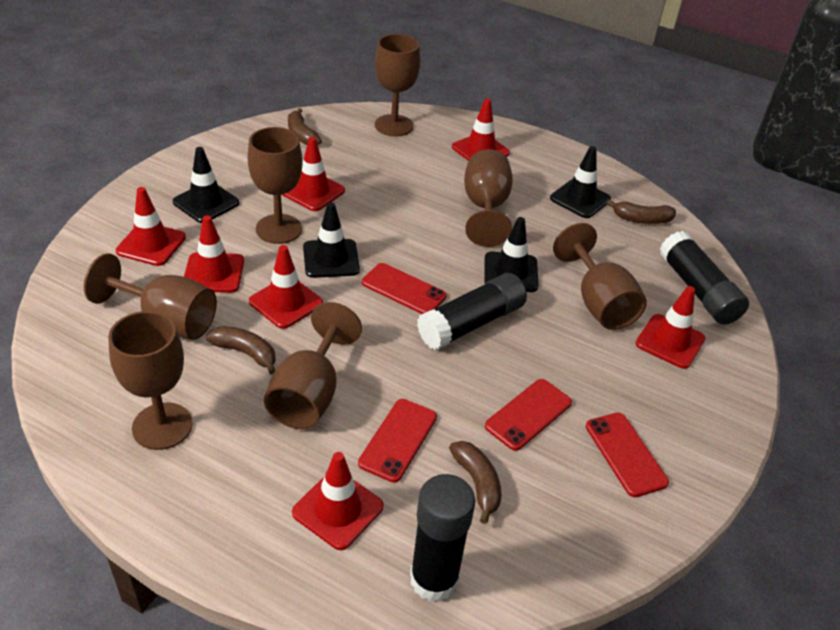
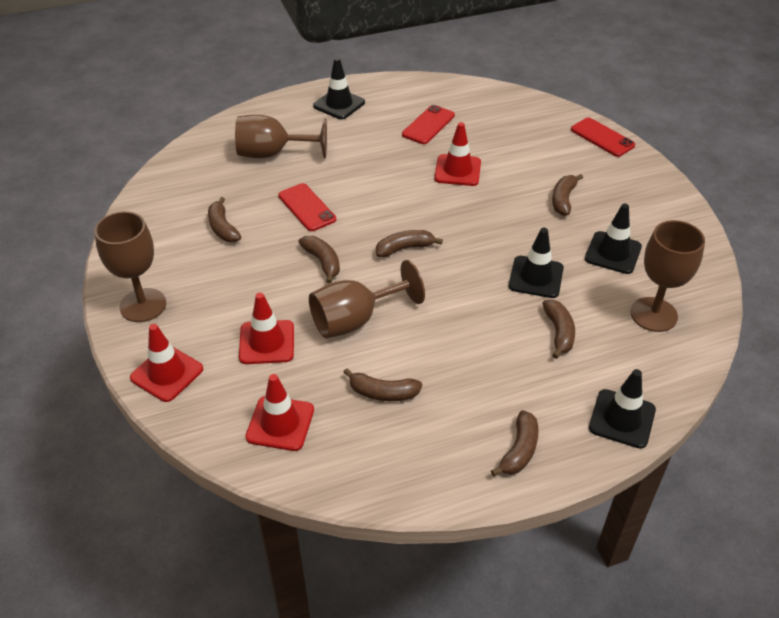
black glue stick: [410,474,475,602] [417,273,527,350] [660,231,749,325] = 3 -> none = 0
brown banana: [206,326,276,375] [288,108,322,145] [449,441,501,524] [606,200,676,224] = 4 -> [208,197,241,242] [299,236,340,284] [343,368,422,401] [376,230,443,257] [491,410,539,476] [542,299,575,359] [552,174,583,216] = 7
brown goblet: [84,253,217,340] [108,311,193,450] [248,127,303,244] [264,302,362,429] [375,34,420,136] [464,149,513,247] [553,223,647,330] = 7 -> [94,211,166,322] [235,115,327,158] [309,260,425,338] [630,220,705,332] = 4
red phone: [358,399,437,483] [362,263,447,314] [485,379,572,451] [586,413,669,497] = 4 -> [278,183,336,231] [402,105,455,144] [571,118,635,157] = 3
red traffic cone: [116,187,186,266] [184,215,244,293] [249,245,323,329] [282,137,345,211] [292,452,384,550] [452,98,510,161] [636,286,705,369] = 7 -> [130,324,203,402] [239,293,294,364] [245,374,314,451] [434,122,481,186] = 4

